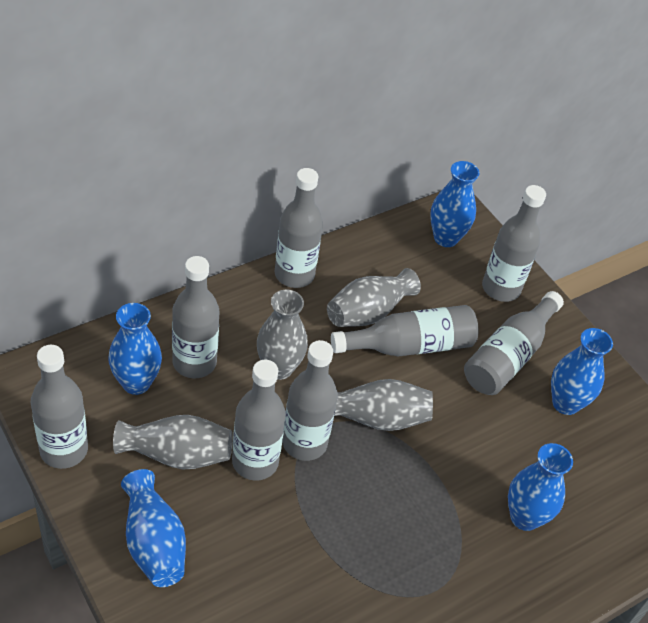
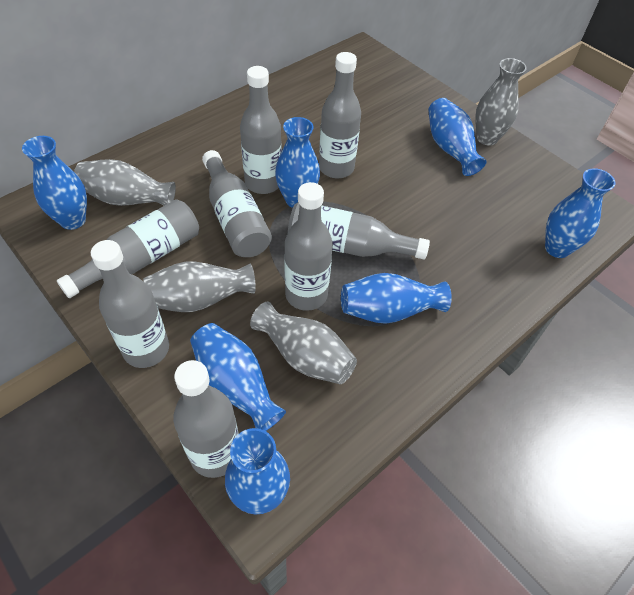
blue vase: [108,303,162,395] [121,469,186,587] [430,161,480,247] [508,443,573,531] [551,328,613,415] = 5 -> [22,136,87,230] [190,323,286,431] [225,428,290,514] [275,117,320,208] [341,273,452,324] [428,98,486,176] [545,168,616,258] = 7

